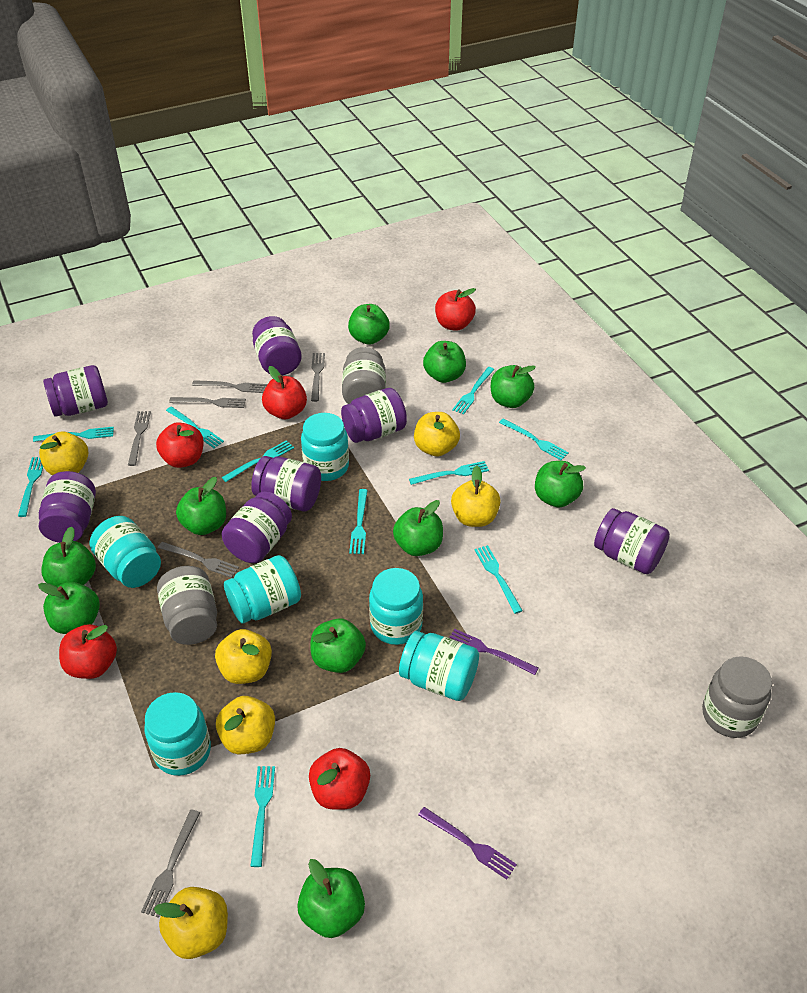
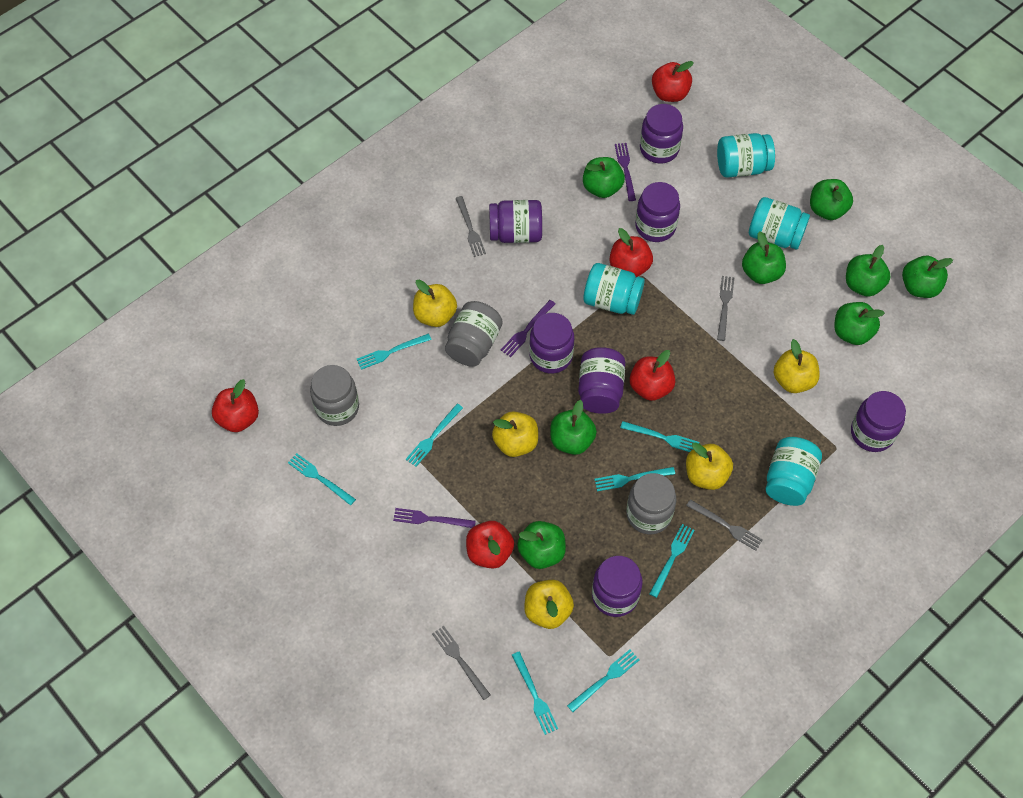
green apple: [38,582,100,634] [42,527,96,587] [176,477,226,535] [297,859,365,938] [310,618,366,673] [348,304,390,345] [393,500,443,556] [423,341,466,383] [491,365,536,408] [535,461,586,508] = 10 -> [517,521,566,569] [550,400,597,455] [583,157,625,198] [742,231,786,284] [810,179,853,220] [834,302,885,345] [846,245,891,297] [902,256,953,298] = 8
grey fork: [128,411,151,466] [141,810,200,918] [158,542,239,578] [169,397,246,408] [192,380,267,393] [311,353,325,402] = 6 -> [432,626,490,700] [455,196,486,257] [686,499,763,551] [717,276,735,341] = 4
purple fork: [418,807,517,880] [450,629,538,675] = 2 -> [393,508,476,528] [501,300,555,357] [615,143,636,201] = 3
turquoise fork: [18,457,43,517] [33,427,114,442] [166,406,224,448] [222,440,294,482] [250,766,275,867] [349,489,368,554] [409,461,489,485] [452,367,495,414] [475,545,523,614] [499,418,569,460] = 10 -> [288,453,356,506] [357,333,432,370] [406,404,463,467] [512,651,558,735] [567,649,639,712] [594,467,675,491] [620,421,699,452] [649,524,695,598] = 8
turquoise jar: [90,516,161,588] [144,692,211,776] [224,555,301,624] [301,413,349,481] [369,568,423,645] [399,631,479,701] = 6 -> [583,263,645,315] [717,133,775,178] [749,197,810,250] [765,437,822,506] = 4
yellow apple: [39,432,88,475] [154,887,228,959] [215,629,272,684] [216,696,275,754] [414,412,460,456] [451,466,501,527] = 6 -> [413,280,457,327] [492,411,538,457] [524,580,574,629] [686,442,733,490] [774,339,820,393] = 5

